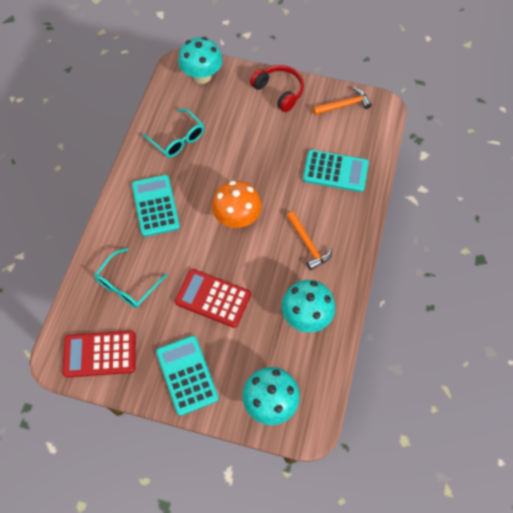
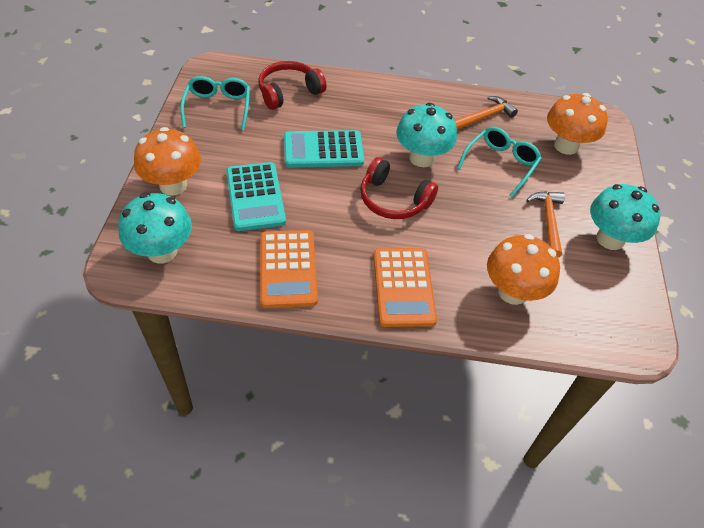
orange calculator: none = 0 -> [260,230,318,308] [373,248,437,327] = 2
orange mushroom: [212,181,262,228] = 1 -> [134,127,201,196] [487,234,560,305] [547,93,608,155] = 3
red calculator: [62,331,136,378] [175,269,251,328] = 2 -> none = 0
red headphones: [250,65,304,112] = 1 -> [258,61,327,110] [360,157,438,219] = 2
turquoise calculator: [132,175,180,237] [156,336,219,416] [303,150,369,192] = 3 -> [226,162,286,231] [284,130,364,168] = 2

